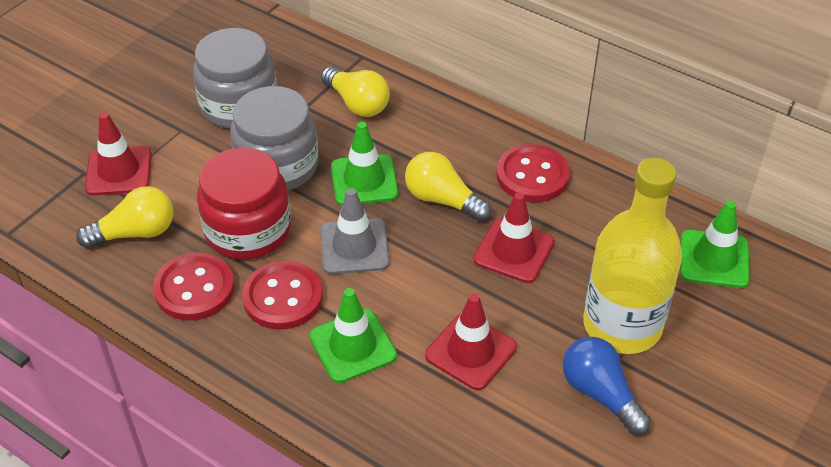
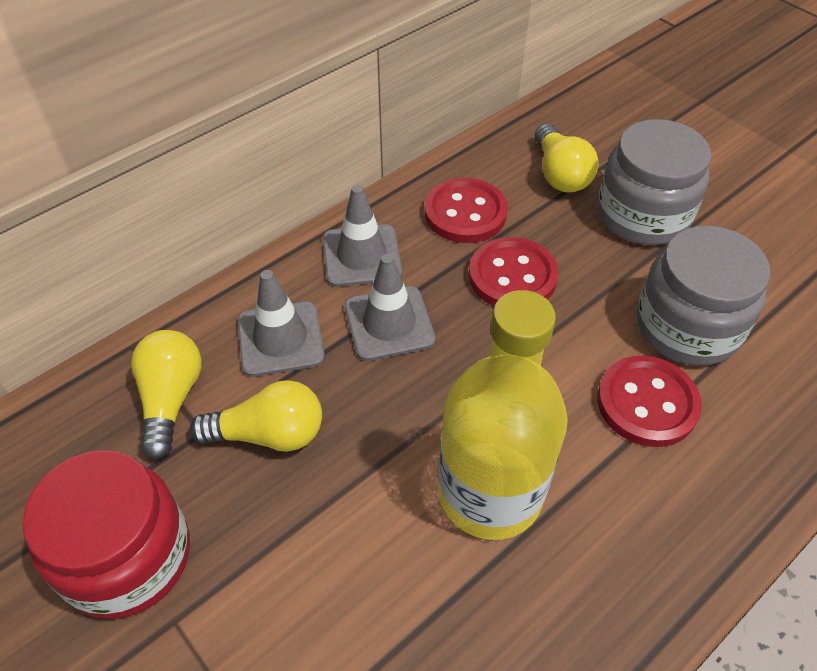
blue light bulb: [563,337,651,435] = 1 -> none = 0
green traffic cone: [309,288,397,383] [331,122,399,205] [681,201,750,288] = 3 -> none = 0
grey traffic cone: [320,188,390,274] = 1 -> [238,270,325,377] [323,185,402,287] [345,254,436,361] = 3
red traffic cone: [85,112,152,195] [425,294,517,390] [473,192,554,283] = 3 -> none = 0

